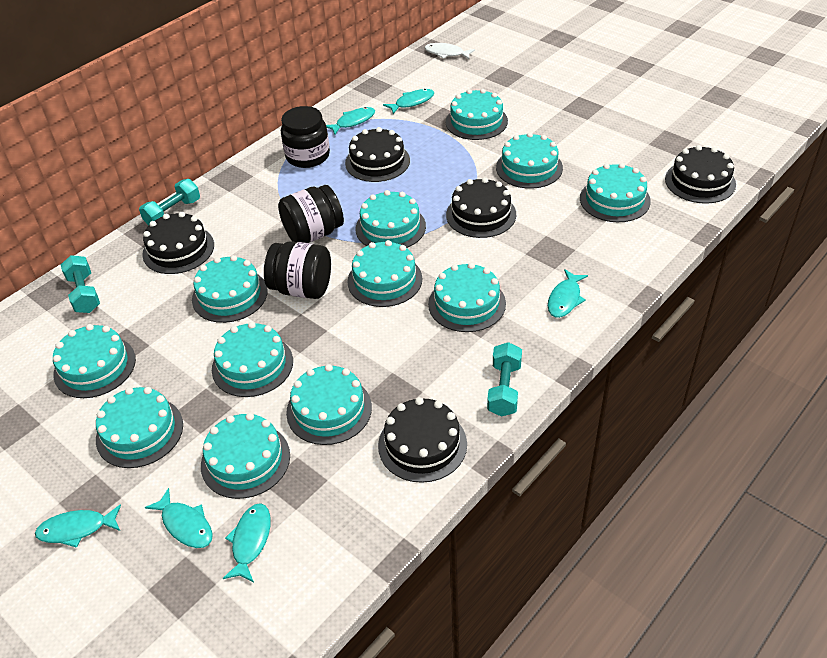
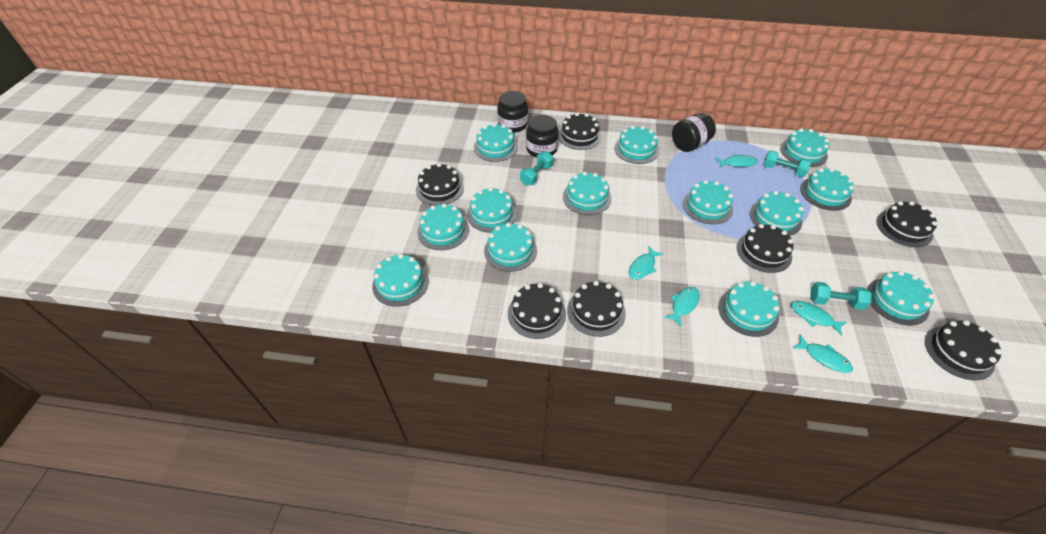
black cake: [142,212,214,274] [345,127,410,182] [378,397,467,483] [446,177,516,238] [665,145,736,204] = 5 -> [416,163,464,206] [508,283,566,339] [558,113,601,150] [567,281,626,337] [737,224,793,273] [876,201,937,247] [925,320,1002,380] = 7
turquoise cake: [53,324,136,398] [96,387,183,468] [192,255,268,323] [201,413,290,499] [212,322,293,397] [286,364,372,445] [347,240,422,307] [355,190,426,248] [428,263,506,332] [446,89,508,140] [496,132,563,189] [580,163,651,222] = 12 -> [372,254,429,307] [417,203,469,250] [467,187,517,232] [474,123,518,162] [484,223,537,272] [563,172,611,215] [614,126,659,164] [683,180,733,224] [718,281,780,337] [749,191,804,236] [780,128,829,167] [800,168,854,211] [867,271,935,325] = 13
turquoise fish: [35,504,121,548] [145,488,213,548] [223,503,271,582] [326,107,375,135] [383,89,434,114] [548,269,588,318] = 6 -> [628,246,664,280] [664,287,700,326] [715,154,758,167] [791,301,847,336] [793,334,853,373] = 5
white fish: [425,43,475,59] = 1 -> none = 0

